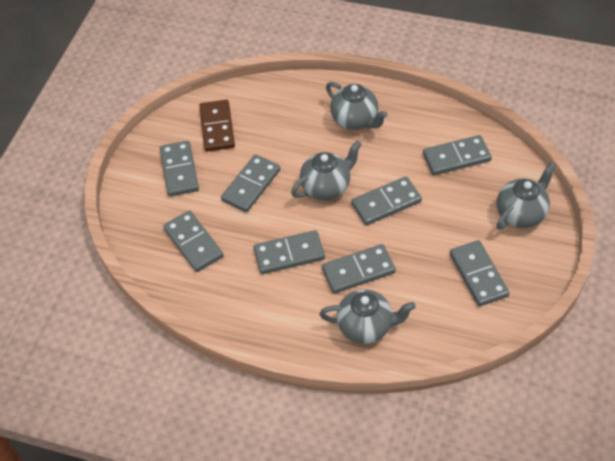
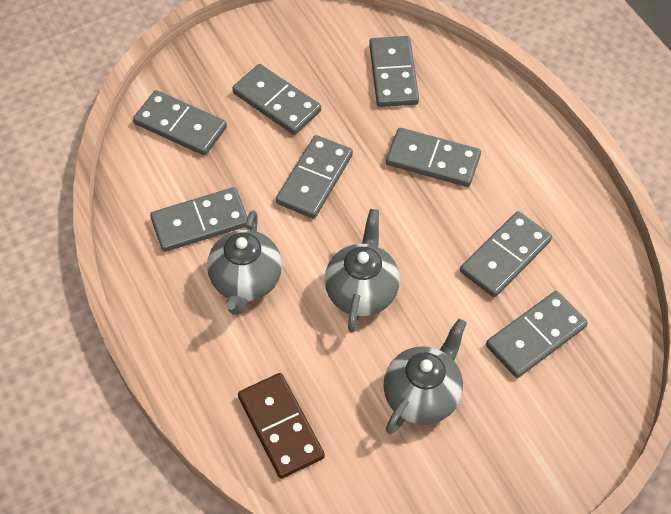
grey teapot: [291,140,362,200] [319,289,416,344] [326,82,388,130] [496,162,556,230] = 4 -> [207,210,282,315] [325,209,400,332] [384,319,467,434] = 3

